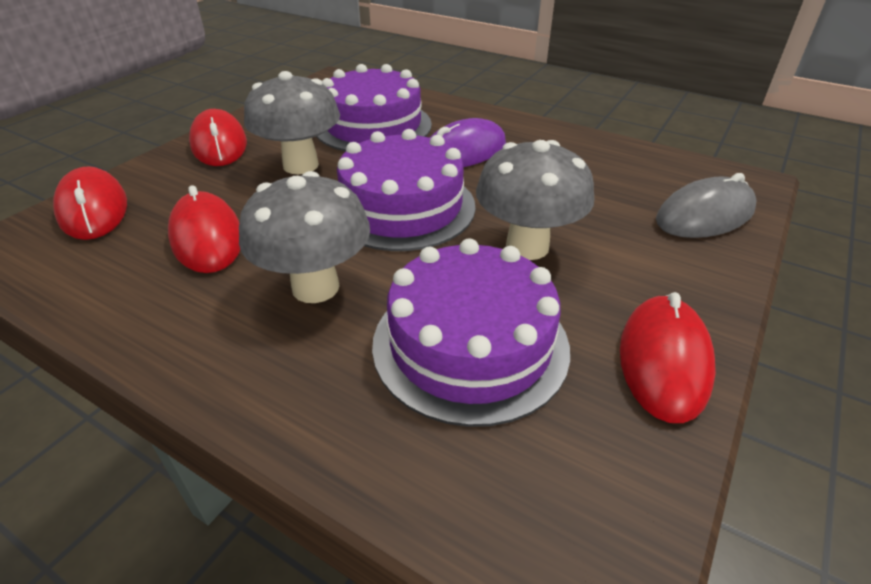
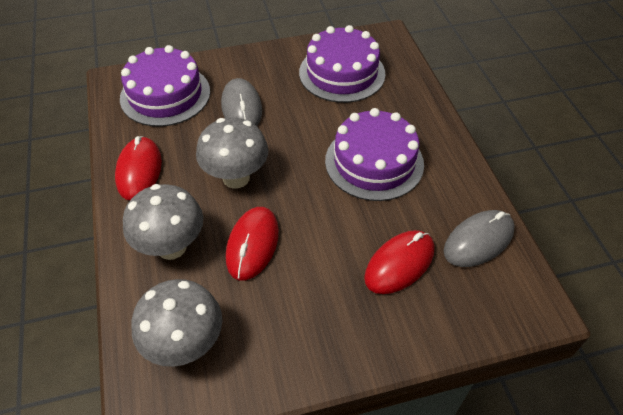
grey mouse: [656,173,757,238] = 1 -> [221,78,262,126] [444,210,515,267] = 2
purple mouse: [430,118,506,167] = 1 -> none = 0
red mouse: [53,166,127,240] [168,185,240,273] [189,109,247,166] [620,292,716,423] = 4 -> [115,136,162,200] [226,207,279,280] [364,230,434,294] = 3

